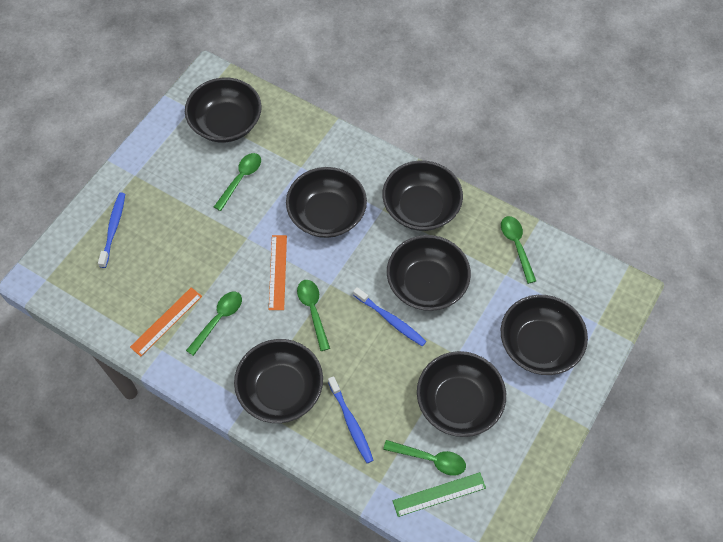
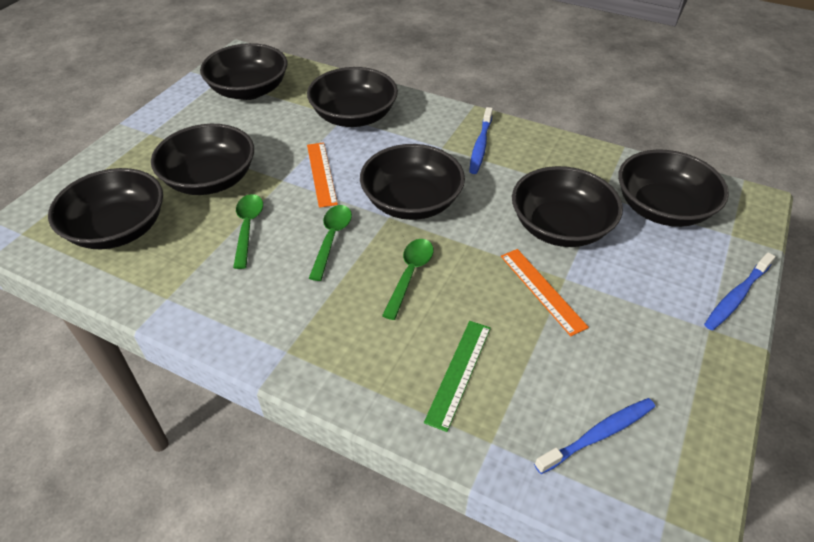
green spoon: [186,292,242,356] [214,153,261,211] [297,280,330,351] [383,440,466,476] [501,216,536,284] = 5 -> [233,194,263,269] [309,205,352,281] [382,239,434,320] = 3

